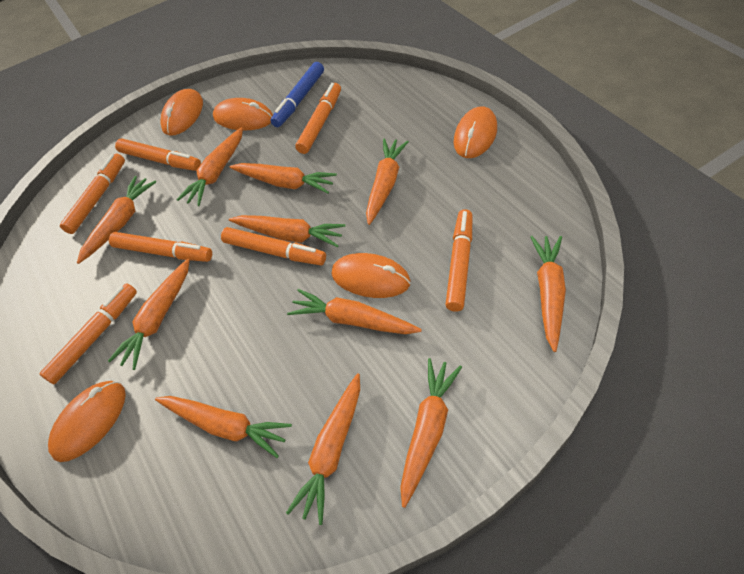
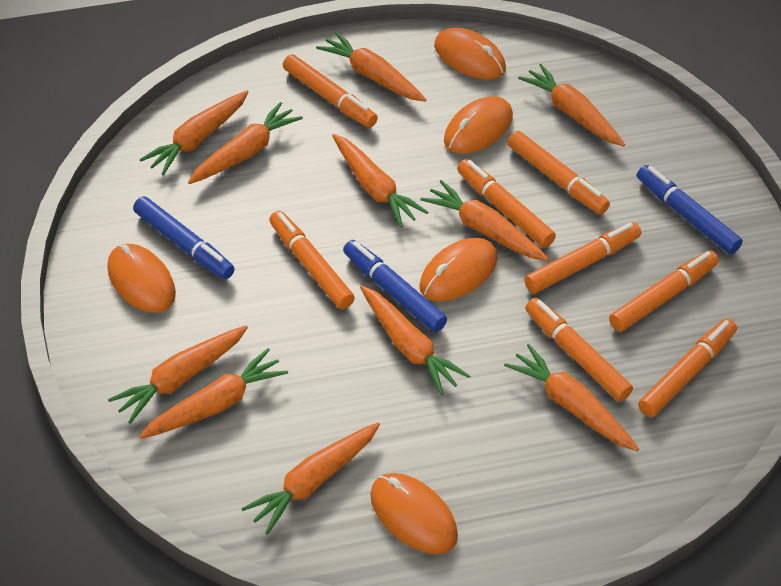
blue marker: [270,62,324,127] = 1 -> [133,196,235,279] [343,240,447,332] [637,165,743,254] = 3
orange marker: [40,283,137,384] [60,154,125,234] [109,232,212,262] [115,138,201,171] [221,227,326,265] [295,83,341,154] [445,209,472,312] = 7 -> [269,211,355,309] [283,54,378,128] [457,159,556,248] [507,131,610,214] [524,222,641,294] [525,298,633,402] [609,250,719,332] [638,318,737,417] = 8

